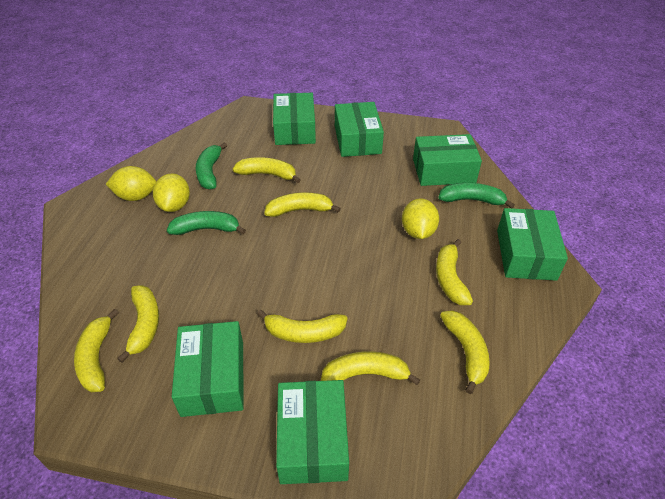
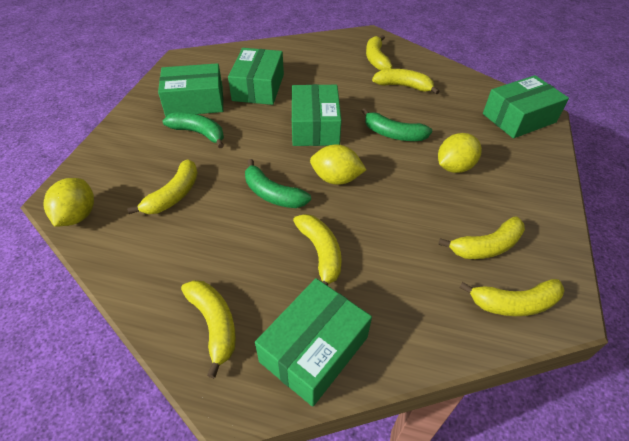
green box: [172,321,244,417] [273,93,316,145] [276,380,349,484] [335,102,384,157] [413,134,482,186] [497,208,568,281] = 6 -> [158,63,223,116] [228,48,284,105] [255,278,372,407] [292,84,341,146] [483,75,569,139] = 5
yellow banana: [74,309,118,392] [117,285,159,363] [233,157,301,183] [257,310,348,343] [264,192,341,217] [321,351,420,385] [436,239,473,305] [440,310,490,394] = 8 -> [127,159,198,214] [181,280,236,378] [293,214,342,286] [366,35,392,71] [372,69,440,94] [438,216,525,259] [459,279,565,316] = 7

